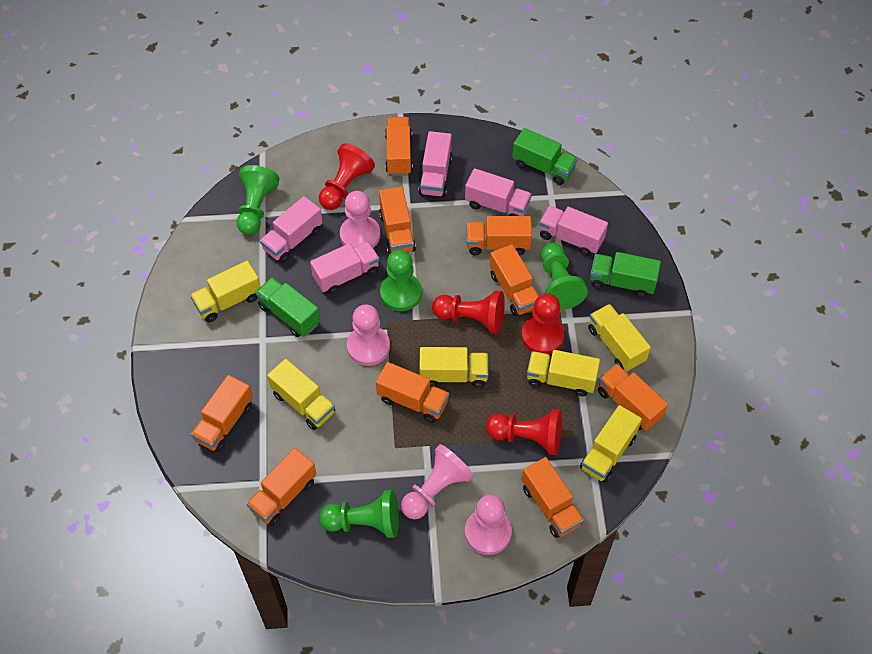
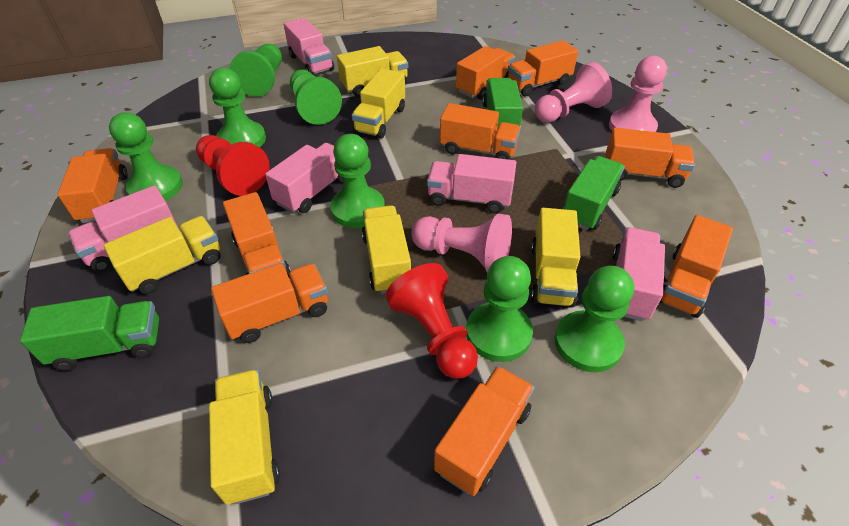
green pawn: [237,165,280,235] [319,490,399,538] [380,250,422,311] [541,243,588,310] = 4 -> [109,112,183,201] [209,67,266,147] [230,44,282,97] [290,70,342,125] [330,134,385,228] [466,256,533,362] [555,266,634,372] = 7
pink pawn: [340,191,381,248] [347,304,390,366] [401,444,474,520] [465,495,512,555] = 4 -> [411,214,512,272] [535,62,612,123] [609,56,667,132] = 3
red pawn: [319,143,375,210] [432,291,505,334] [486,409,562,455] [521,293,565,354] = 4 -> [196,135,270,196] [385,263,478,379] = 2

